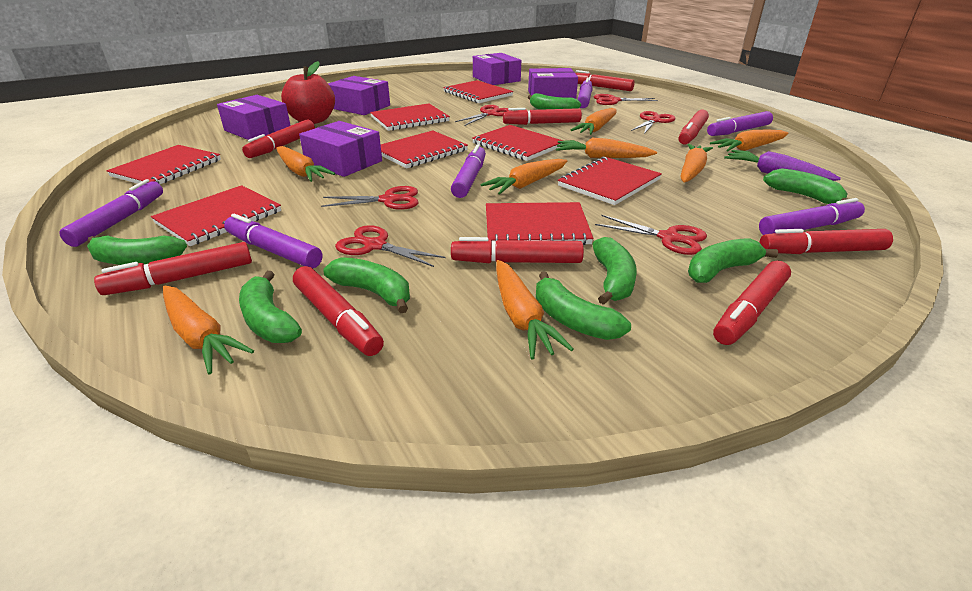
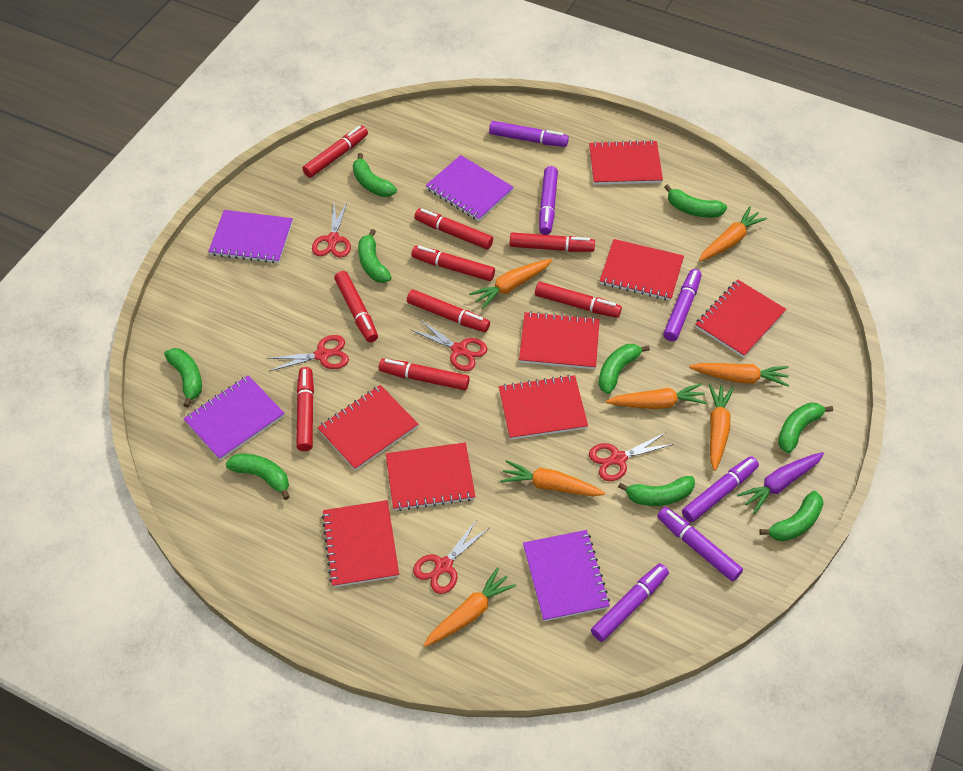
green banana: [87,235,187,265] [239,271,302,343] [323,257,410,313] [528,93,581,110] [536,272,631,340] [592,237,637,305] [688,238,778,283] [763,168,848,204] = 8 -> [164,348,202,407] [226,454,290,500] [353,153,397,197] [358,229,392,283] [598,344,650,394] [618,476,695,506] [664,185,727,218] [759,491,824,541] [778,402,833,453] = 9
orange carrot: [163,286,254,375] [276,146,335,182] [480,159,567,195] [496,260,574,359] [556,138,657,158] [571,108,617,135] [681,144,713,183] [710,130,789,151] = 8 -> [423,567,516,647] [469,259,552,309] [500,460,605,496] [606,383,707,409] [689,363,789,387] [699,207,767,261] [709,384,734,471] = 7
purple box: [217,95,291,140] [299,121,382,177] [328,76,390,115] [473,53,521,85] [528,68,578,99] = 5 -> none = 0
purple notebook: none = 0 -> [183,375,285,460] [208,210,293,264] [426,155,514,221] [523,530,610,621] = 4
red apple: [281,61,335,124] = 1 -> none = 0
red scissors: [321,186,418,210] [335,225,446,267] [455,105,512,126] [594,94,658,105] [595,215,707,255] [631,111,676,134] = 6 -> [266,335,349,371] [312,200,351,258] [411,319,487,371] [413,519,489,594] [589,433,674,481] = 5

